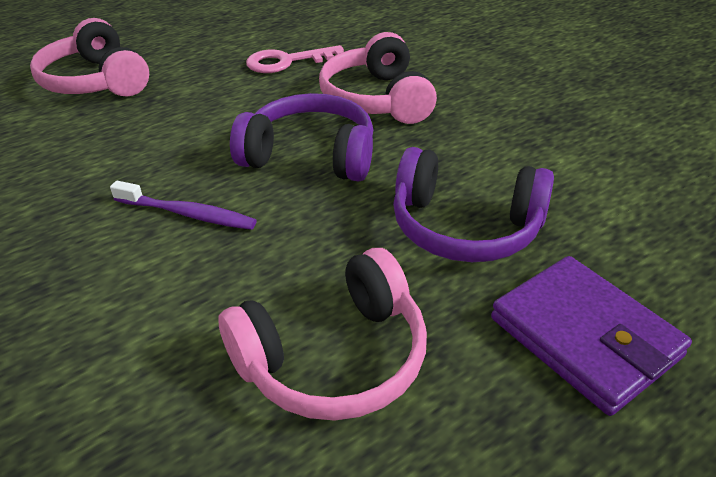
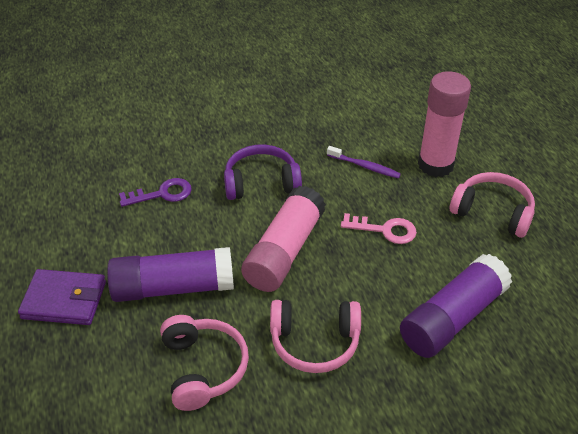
pink glue stick: none = 0 -> [241,186,326,292] [418,71,471,177] = 2
purple glue stick: none = 0 -> [107,247,234,302] [400,254,512,358] = 2
purple headphones: [230,93,373,182] [393,147,554,262] = 2 -> [224,145,302,200] = 1
purple key: none = 0 -> [119,178,192,207] = 1

